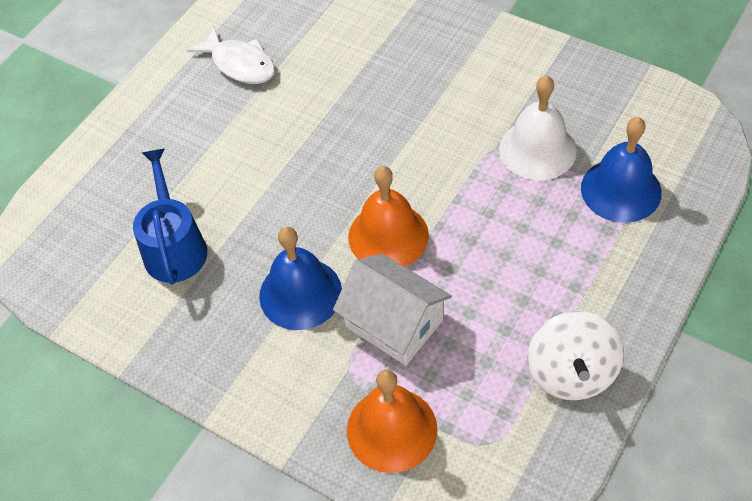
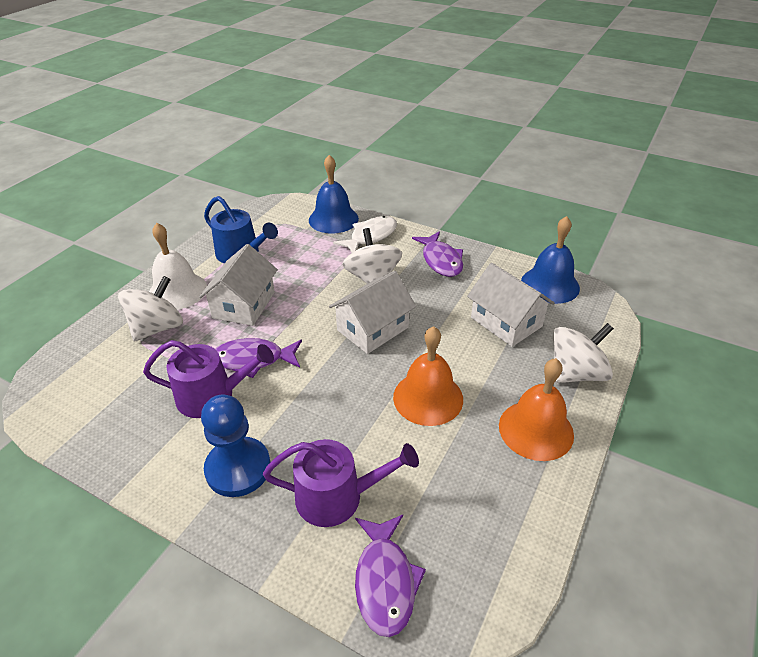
blue pawn: none = 0 -> [201,394,271,497] = 1
purple fish: none = 0 -> [215,338,302,378] [355,515,426,637] [412,232,463,277] = 3
purple watering can: none = 0 -> [143,340,274,418] [263,439,419,527] = 2
white house: [333,254,452,365] = 1 -> [199,244,278,326] [329,271,416,354] [467,263,555,347] = 3
white spinning top: [527,311,624,400] = 1 -> [118,276,183,341] [343,228,402,284] [554,323,614,383] = 3

